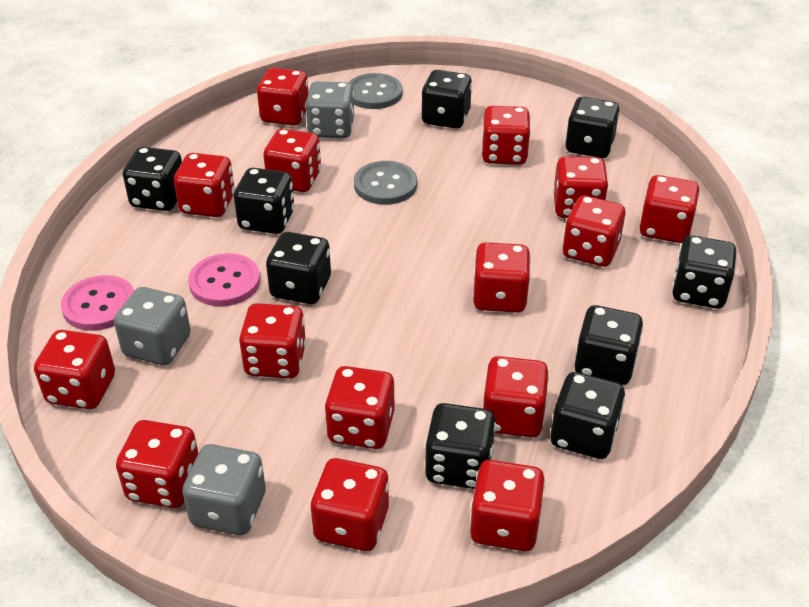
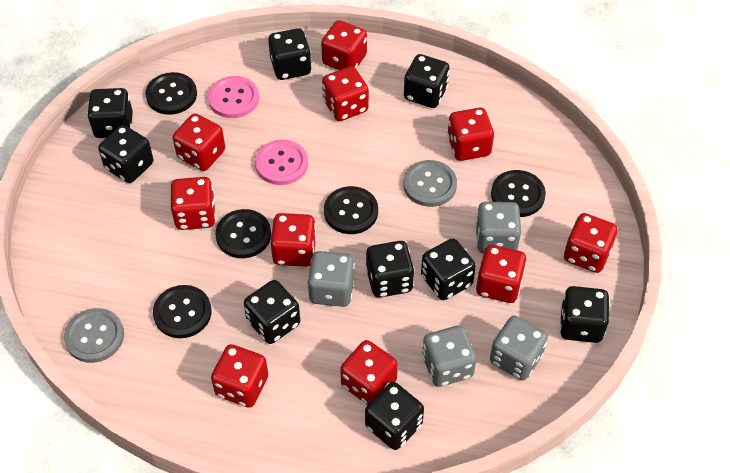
black button: none = 0 -> [146,72,197,115] [153,285,211,338] [215,209,271,258] [324,186,378,234] [491,170,546,217] = 5
grey dice: [114,287,191,365] [182,444,266,535] [305,81,355,138] = 3 -> [307,251,355,307] [422,325,476,387] [475,202,521,254] [490,316,548,380] = 4
red dice: [34,330,115,409] [116,420,198,508] [174,153,235,217] [239,303,306,379] [257,68,309,126] [263,129,321,192] [310,458,389,551] [324,366,394,449] [469,460,545,551] [472,242,531,313] [482,106,531,165] [483,356,549,437] [553,156,609,218] [562,196,625,267] [639,175,700,243] = 15 -> [170,177,216,230] [173,114,225,171] [211,344,268,408] [270,213,316,267] [321,20,367,70] [322,66,369,121] [340,340,398,405] [447,108,494,161] [476,245,527,303] [564,213,617,273] = 10

